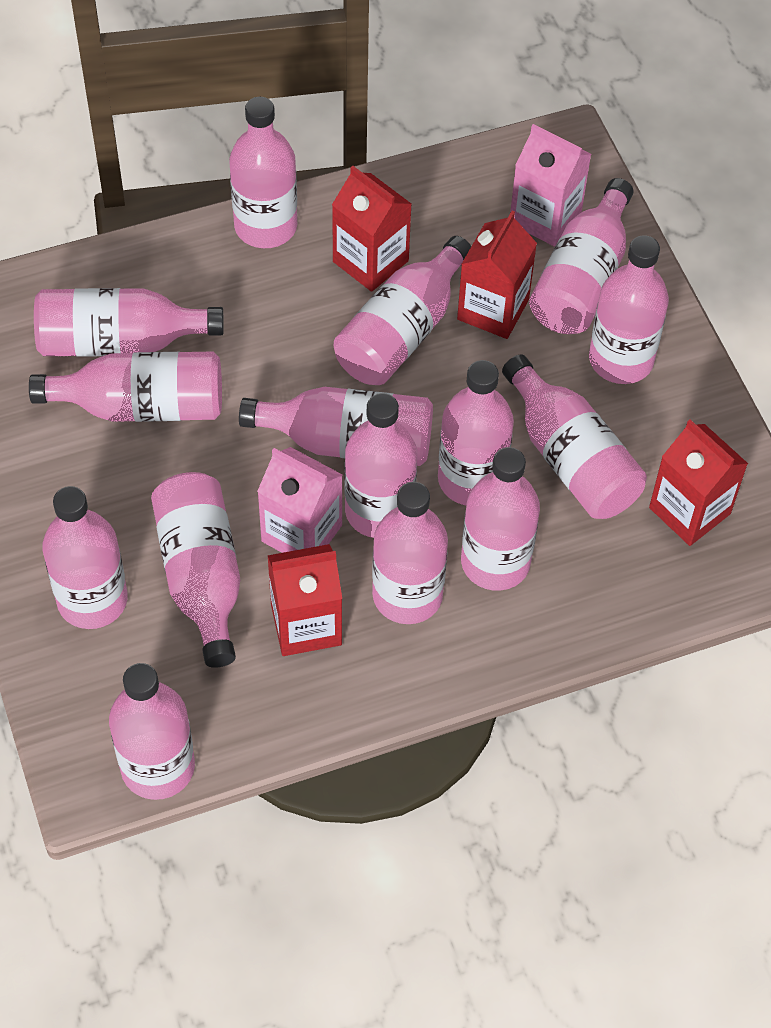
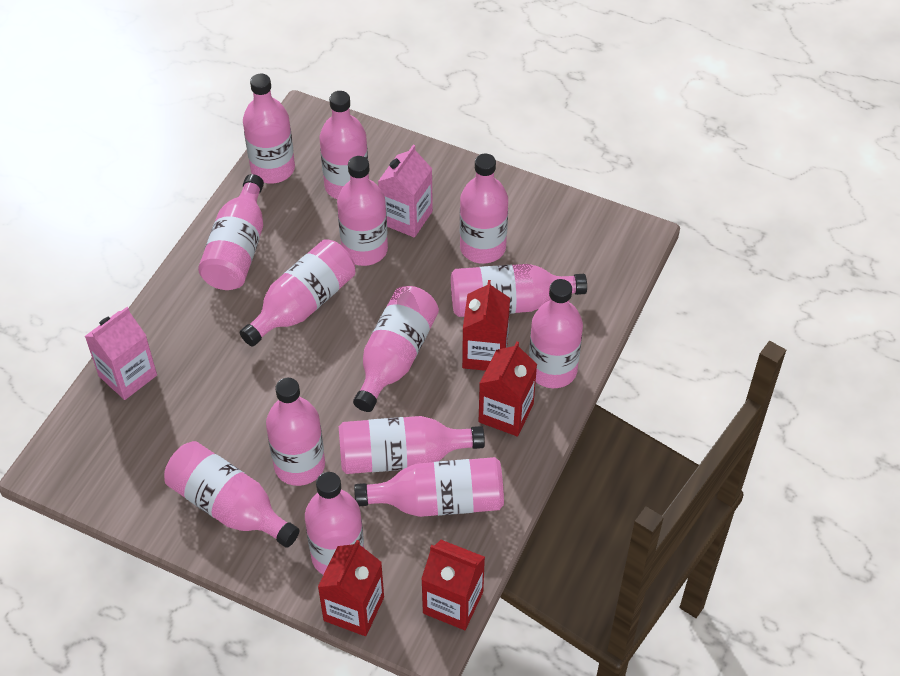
pink bottle: [29,351,222,422] [34,288,224,357] [42,486,128,629] [109,663,195,800] [151,472,240,668] [229,97,297,248] [239,387,433,466] [334,236,471,385] [345,393,417,538] [372,482,448,624] [438,360,514,505] [461,447,540,591] [502,354,647,519] [529,178,634,334] [589,235,669,384] = 15 -> [164,441,300,548] [198,174,264,290] [240,239,355,347] [243,74,295,184] [266,378,325,486] [305,472,364,575] [320,91,369,199] [337,156,388,266] [339,416,485,474] [353,286,439,412] [354,457,504,517] [451,264,587,317] [460,154,508,264] [529,279,583,388] = 14

